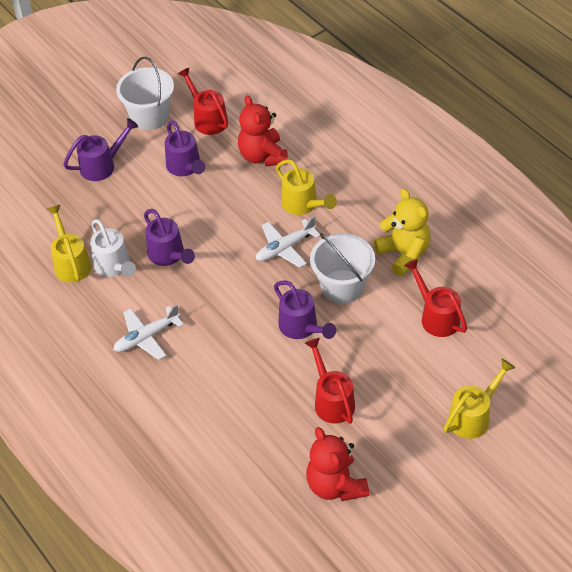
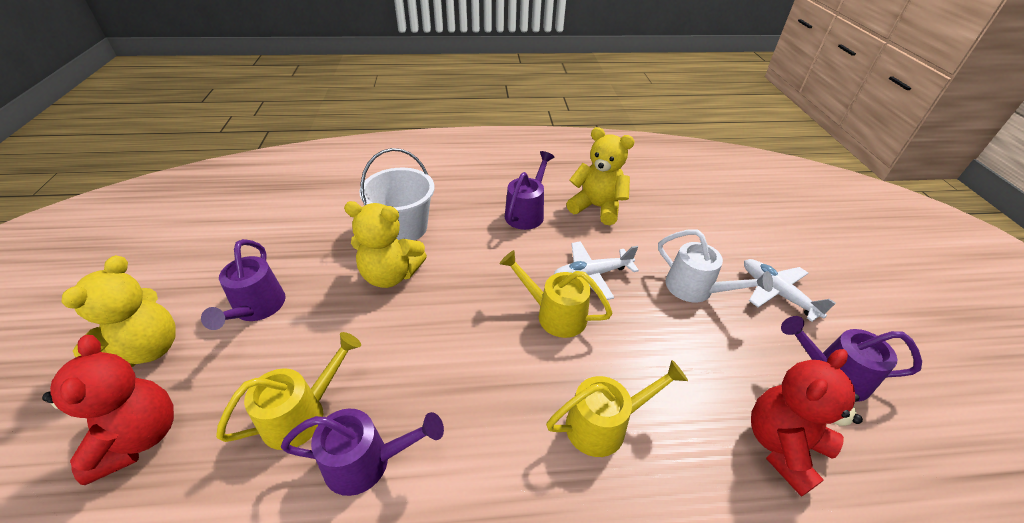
red watering can: [178,68,228,135] [305,338,355,424] [404,259,467,337] = 3 -> none = 0
white bucket: [116,57,174,130] [310,233,375,304] = 2 -> [359,148,435,240] = 1
yellow teddy bear: [374,189,431,276] = 1 -> [61,255,175,367] [344,201,427,288] [566,127,635,225] = 3

